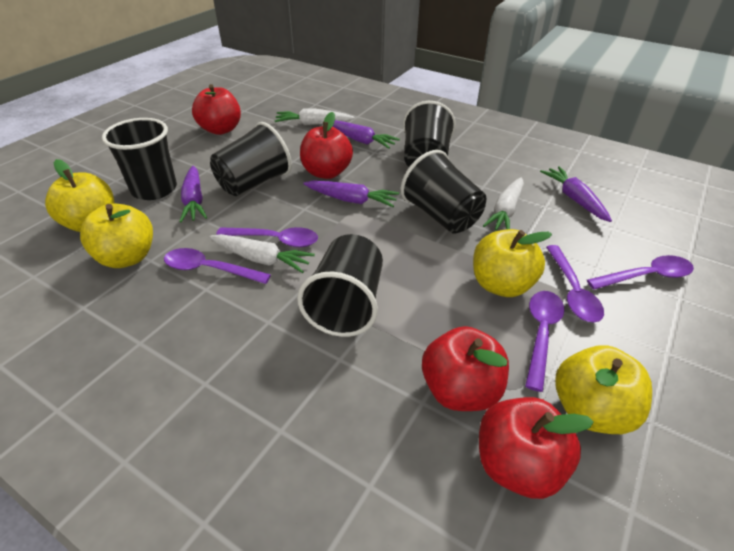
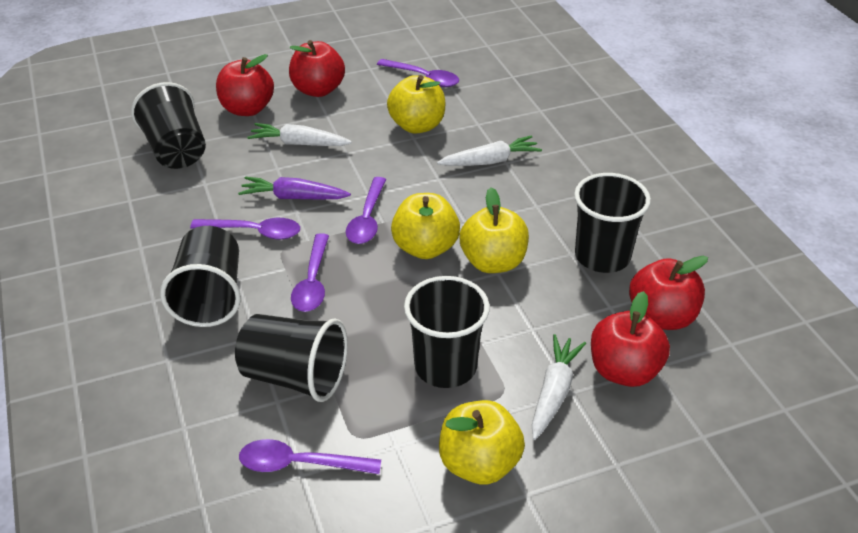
purple carrot: [179,166,207,223] [303,180,399,207] [332,120,400,149] [540,166,612,222] = 4 -> [238,177,351,199] = 1

